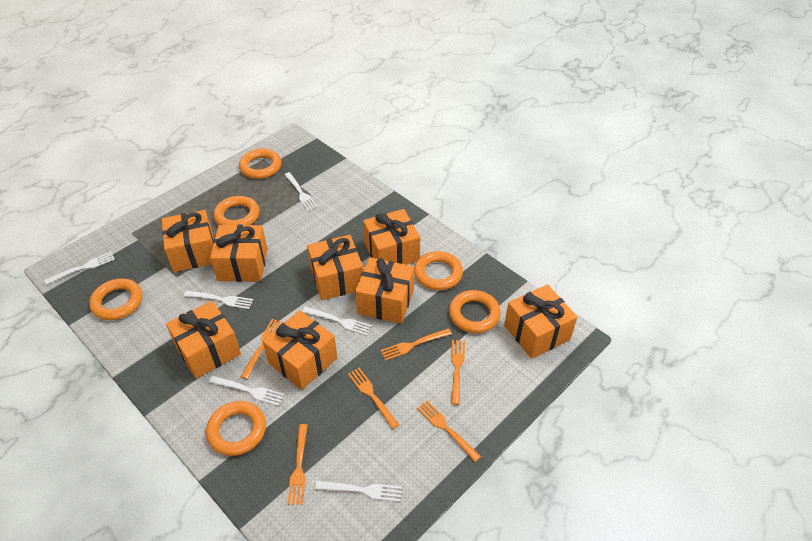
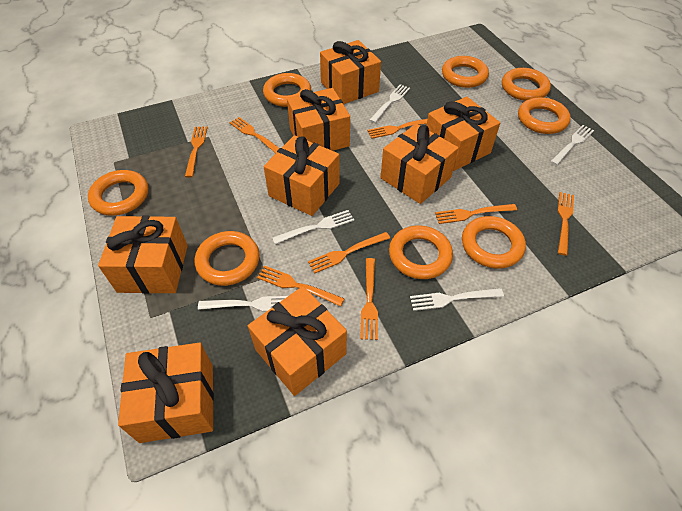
orange fork: [241,319,284,379] [287,424,308,505] [348,368,399,429] [380,328,452,361] [417,400,481,462] [451,340,465,405] = 6 -> [185,127,207,178] [229,117,280,153] [257,265,345,307] [308,232,390,274] [360,258,378,340] [367,119,427,139] [435,204,517,224] [558,192,574,256] = 8
orange ring: [89,278,142,320] [206,401,266,456] [214,196,259,225] [239,148,282,179] [414,251,463,290] [449,290,501,333] = 6 -> [88,170,148,216] [194,231,260,286] [263,73,311,107] [389,226,453,279] [442,56,489,88] [462,216,526,269] [502,68,551,101] [518,97,571,134] = 8
white fork: [44,252,115,285] [184,290,253,309] [209,376,284,406] [284,172,318,211] [303,307,372,336] [315,480,402,502] = 6 -> [198,296,288,312] [272,210,354,244] [369,84,410,123] [410,288,504,311] [550,125,594,165] = 5

